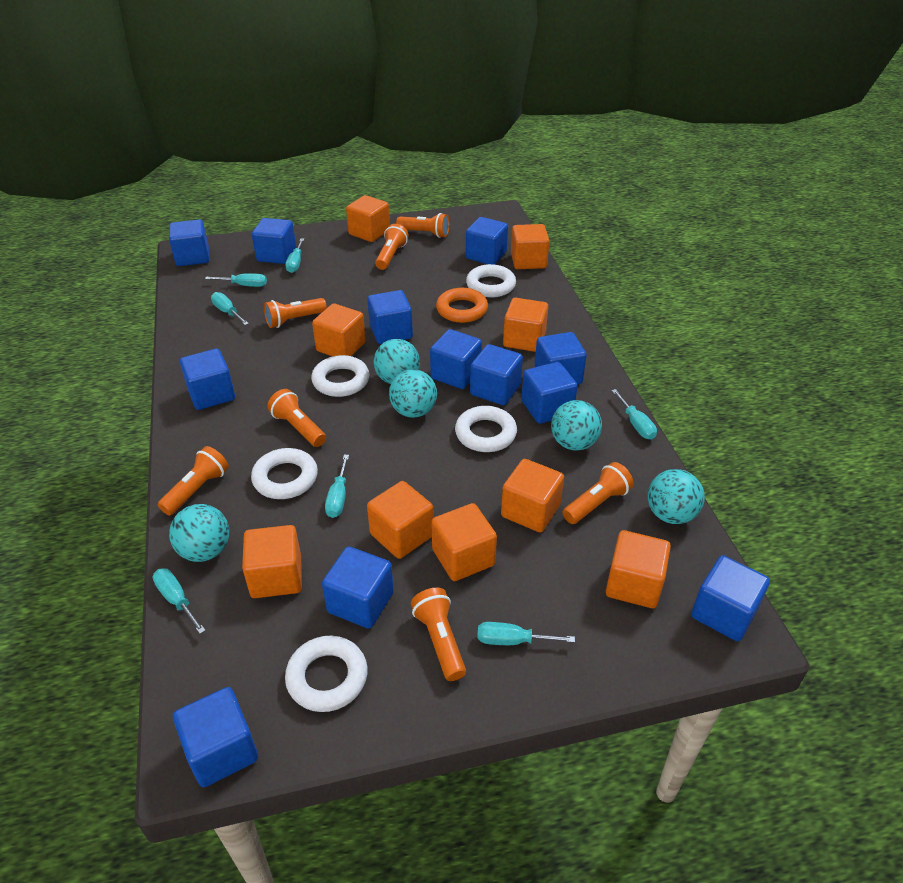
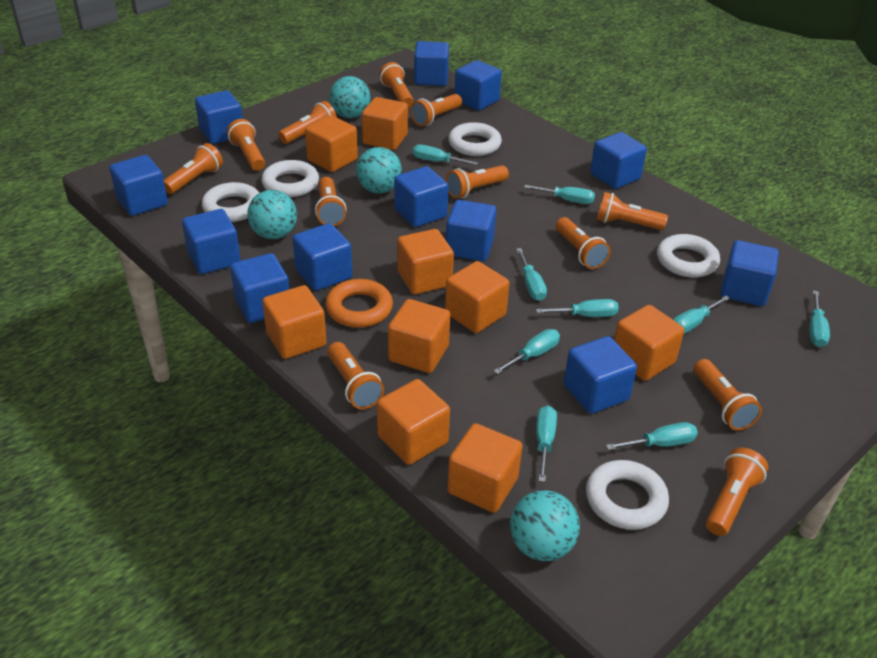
orange flashlight: [158,446,229,515] [264,298,327,328] [267,389,326,447] [375,224,409,270] [396,213,450,238] [411,588,466,681] [562,462,634,524] = 7 -> [164,143,223,194] [227,119,265,171] [278,101,337,144] [315,177,347,226] [327,342,384,409] [379,62,414,108] [410,94,462,126] [446,165,509,199] [556,217,610,269] [597,192,668,230] [694,359,762,431] [706,447,768,536] = 12
turquoise ball: [169,504,229,562] [374,339,420,384] [389,369,437,418] [551,400,602,451] [648,469,705,524] = 5 -> [247,190,297,239] [329,76,371,118] [356,147,402,193] [510,490,580,561] = 4
turquoise screwdriver: [153,568,206,634] [205,273,267,287] [211,292,249,325] [285,238,304,273] [325,455,349,518] [477,622,575,645] [612,389,657,440] = 7 -> [413,144,478,165] [494,329,560,374] [516,248,547,301] [524,185,595,204] [536,299,619,317] [536,405,557,482] [606,422,698,450] [673,295,730,334] [809,291,830,347] = 9

